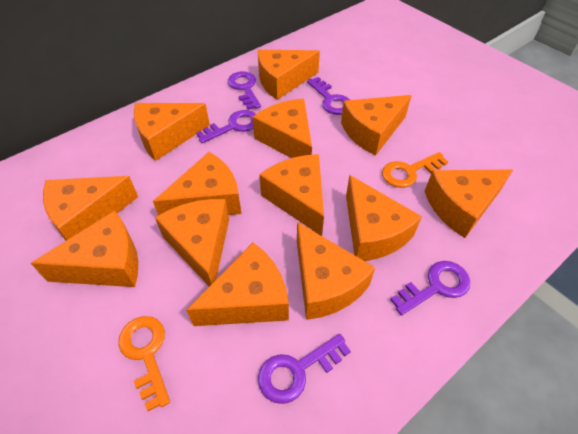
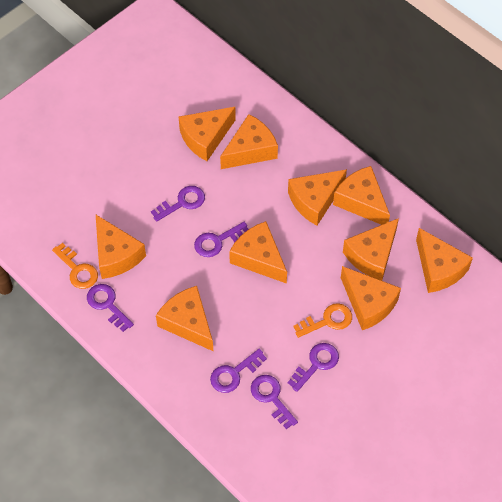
orange cheese: [31,211,138,287] [43,176,138,240] [134,103,210,161] [153,152,241,215] [155,199,229,286] [186,243,289,326] [253,99,312,158] [258,50,320,100] [259,154,324,236] [297,222,375,320] [341,95,412,156] [346,175,422,261] [425,169,513,238] = 13 -> [96,215,146,279] [156,286,214,352] [179,107,236,161] [220,114,278,169] [229,221,287,284] [288,169,347,226] [333,166,390,225] [341,266,401,330] [343,218,399,281] [416,228,473,293] = 10
purple key: [196,110,256,143] [228,71,261,110] [258,334,351,404] [307,77,350,115] [390,261,470,316] = 5 -> [87,284,134,332] [151,186,205,222] [194,222,248,257] [210,348,267,393] [251,375,298,429] [288,343,339,392] = 6

